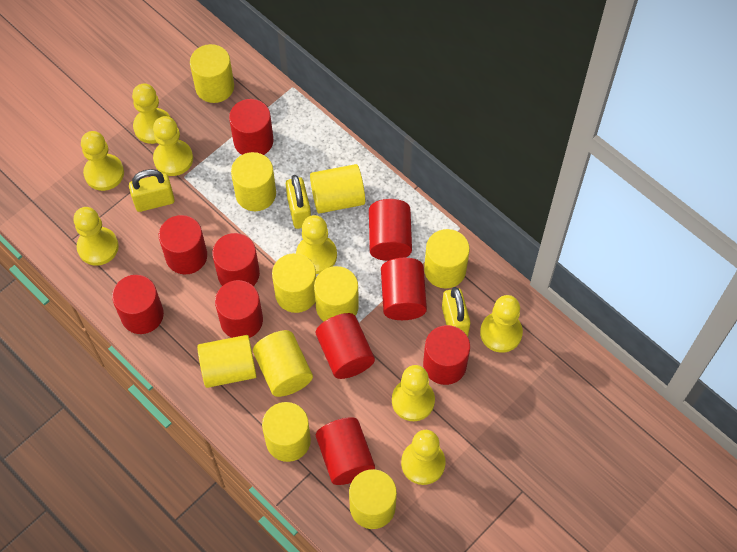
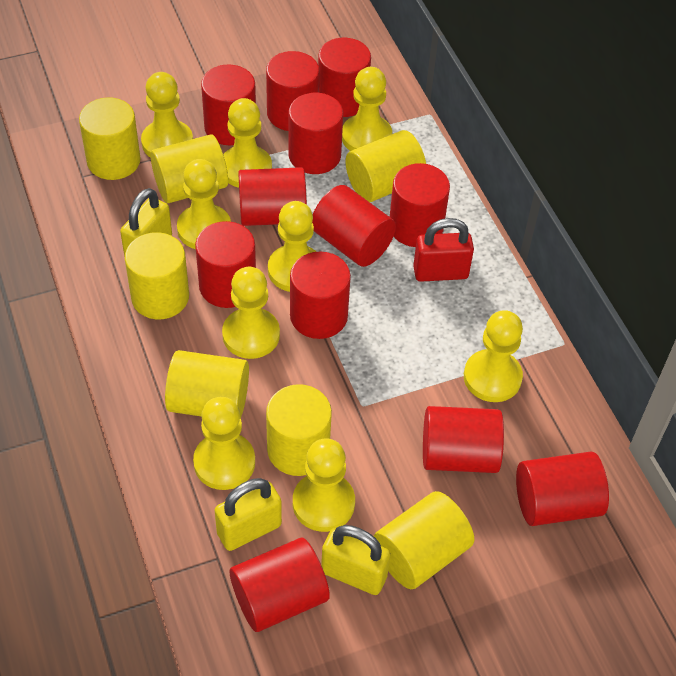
red cylinder: [112,275,164,334] [159,215,207,274] [212,233,260,286] [215,280,263,338] [229,99,274,155] [316,313,375,379] [316,417,375,485] [369,199,412,261] [381,258,427,320] [423,325,470,385] = 10 -> [195,221,256,308] [201,65,256,146] [230,538,330,632] [238,167,307,226] [266,51,319,131] [289,93,343,174] [290,252,351,339] [312,185,396,267] [318,38,371,117] [390,163,450,247] [423,406,504,473] [516,451,609,526] = 12
red padlock: none = 0 -> [413,218,474,282] = 1
yellow cylinder: [190,44,234,103] [197,335,257,388] [231,152,276,211] [253,330,313,397] [262,402,311,462] [272,253,316,313] [310,164,365,214] [314,266,359,321] [349,469,397,529] [424,229,470,288] = 10 -> [79,97,141,180] [125,232,189,319] [151,134,228,203] [165,350,249,418] [266,384,332,476] [345,130,426,202] [374,491,474,589] = 7
yellow pawn: [73,207,119,266] [81,131,124,191] [132,84,170,144] [153,116,193,176] [296,215,337,274] [392,365,435,421] [401,430,446,485] [480,295,523,353] = 8 -> [141,72,193,158] [177,159,231,249] [193,397,255,490] [222,267,280,359] [223,98,272,188] [268,201,317,292] [293,438,355,532] [342,67,392,151] [464,310,523,402] = 9

